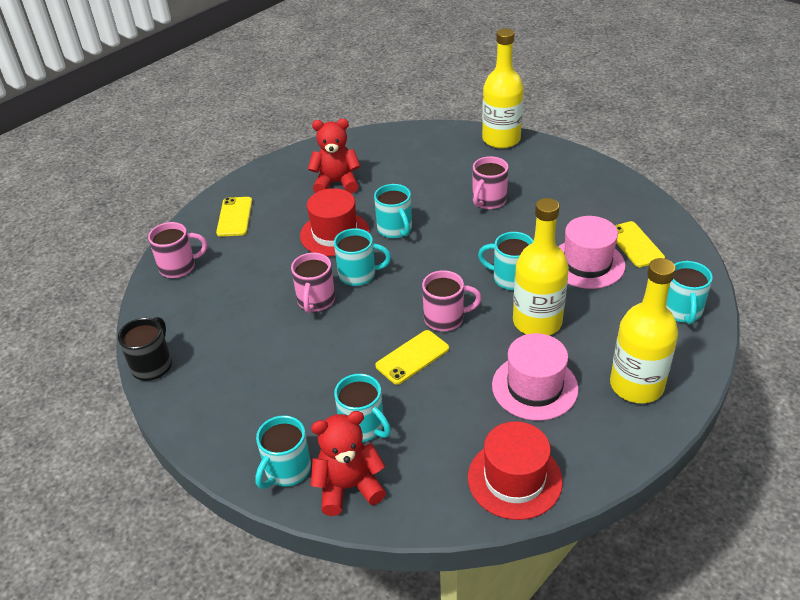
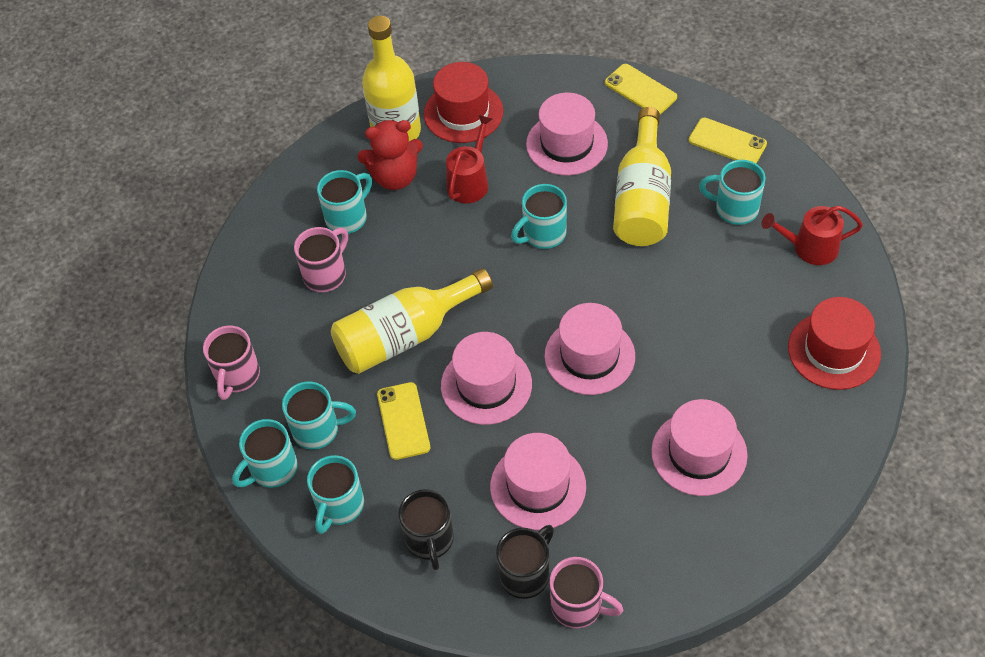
black mug: [118,317,172,381] = 1 -> [398,489,454,571] [496,525,554,599] = 2
pink hat: [492,333,579,421] [558,216,626,289] = 2 -> [441,332,532,425] [490,433,586,530] [526,93,608,176] [544,303,635,395] [651,399,748,496] = 5
pink mug: [148,222,207,278] [291,253,335,313] [422,270,482,331] [473,156,509,209] = 4 -> [203,326,260,400] [294,227,348,292] [550,557,623,628] = 3
red teddy bear: [308,119,361,193] [311,411,386,516] = 2 -> [358,120,423,190] = 1
red watering can: none = 0 -> [446,115,492,203] [761,205,863,265] = 2

